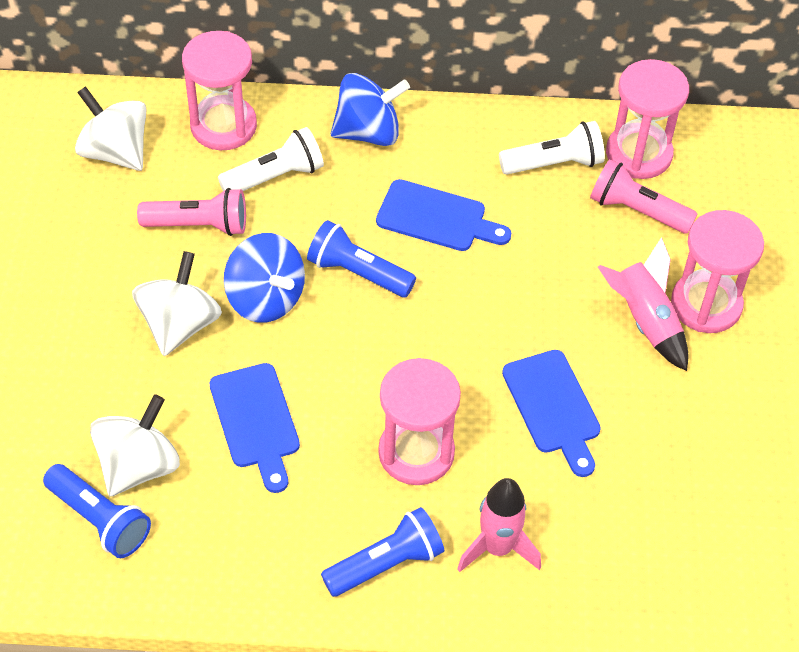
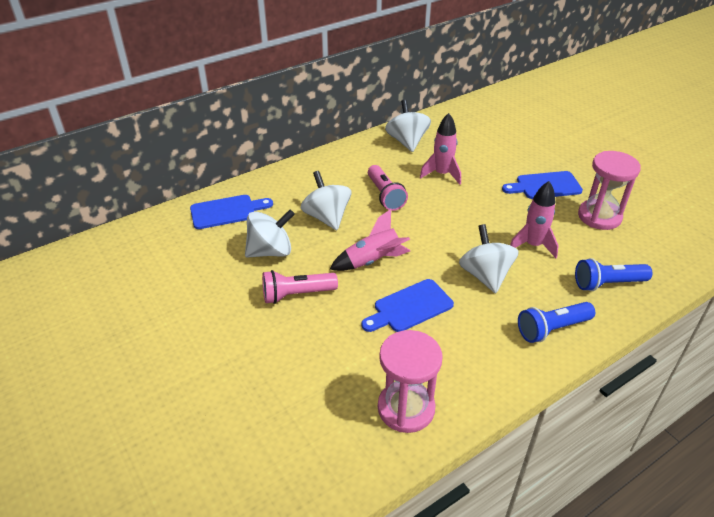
blue flashlight: [43,464,151,558] [307,220,416,297] [321,507,444,597] = 3 -> [518,302,595,343] [575,258,653,291] = 2
blue spinning top: [224,233,305,323] [331,73,410,146] = 2 -> none = 0
pink hourglass: [182,31,257,150] [378,358,461,485] [606,59,689,179] [671,210,764,333] = 4 -> [378,330,443,433] [578,151,641,230] = 2
pink rocket: [457,478,541,572] [598,237,688,371] = 2 -> [329,209,410,271] [420,113,461,184] [510,181,559,258] = 3
white flashlight: [218,127,324,191] [499,121,605,175] = 2 -> none = 0
white spinning top: [75,86,147,171] [90,394,180,496] [132,251,222,356] = 3 -> [245,210,295,257] [301,171,351,230] [385,100,431,152] [459,224,519,293] = 4

